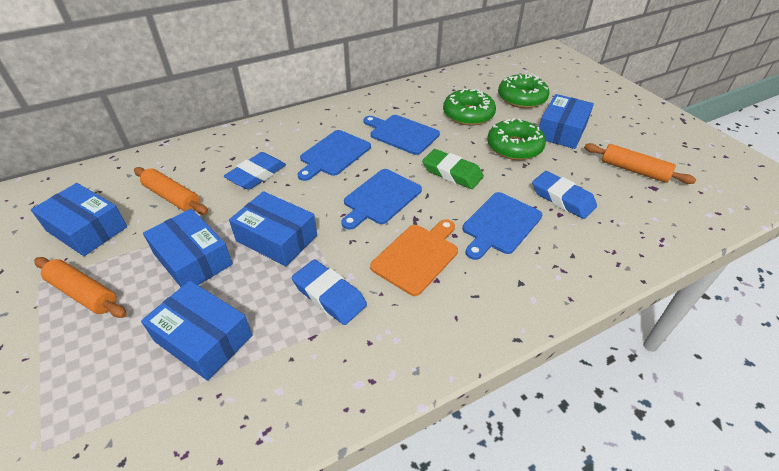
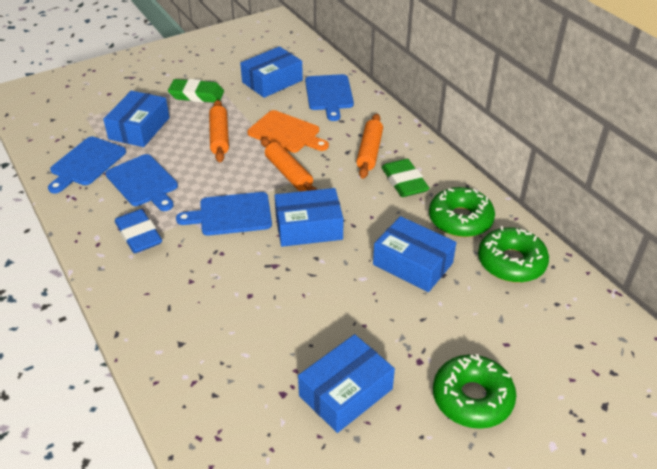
blue eraser: [224,152,286,190] [291,259,367,325] [532,171,597,219] = 3 -> [115,209,162,254] = 1
green eraser: [422,149,484,189] = 1 -> [168,79,224,103] [382,159,430,197] = 2

